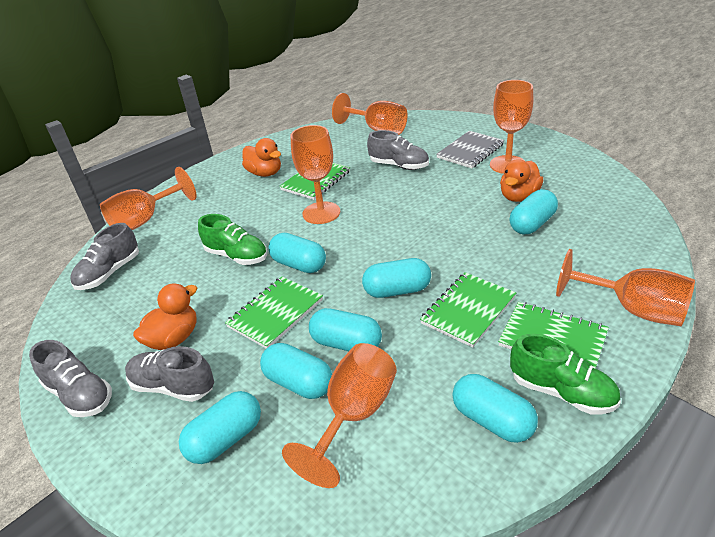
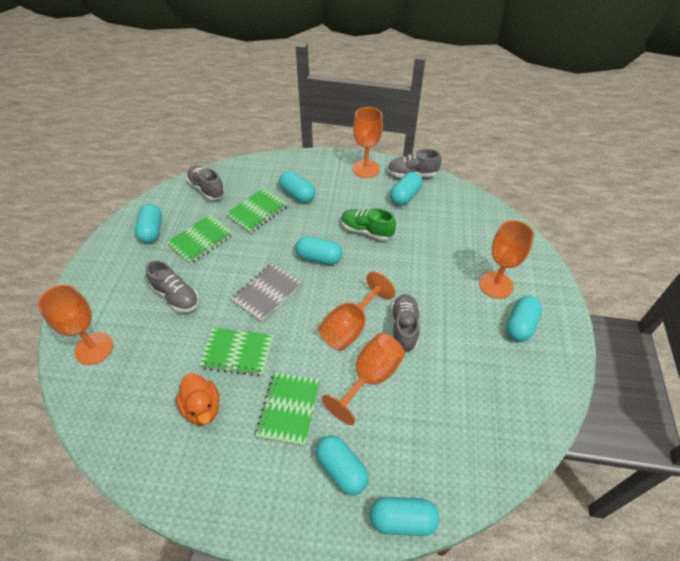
green shoe: [198,214,267,265] [510,334,621,414] = 2 -> [341,208,396,241] = 1
orange duck: [133,283,197,350] [242,138,281,177] [500,159,543,202] = 3 -> [176,373,220,425] = 1
orange goblet: [100,167,197,230] [282,343,397,488] [290,125,340,224] [332,93,407,135] [490,80,533,174] [556,249,695,326] = 6 -> [38,284,113,365] [318,272,396,351] [322,333,405,425] [352,107,383,178] [479,220,534,299] = 5

